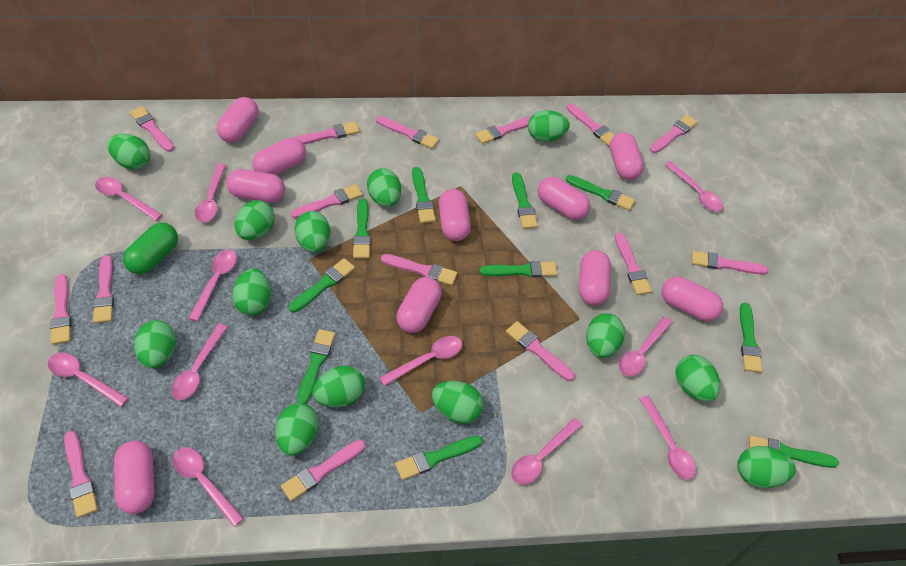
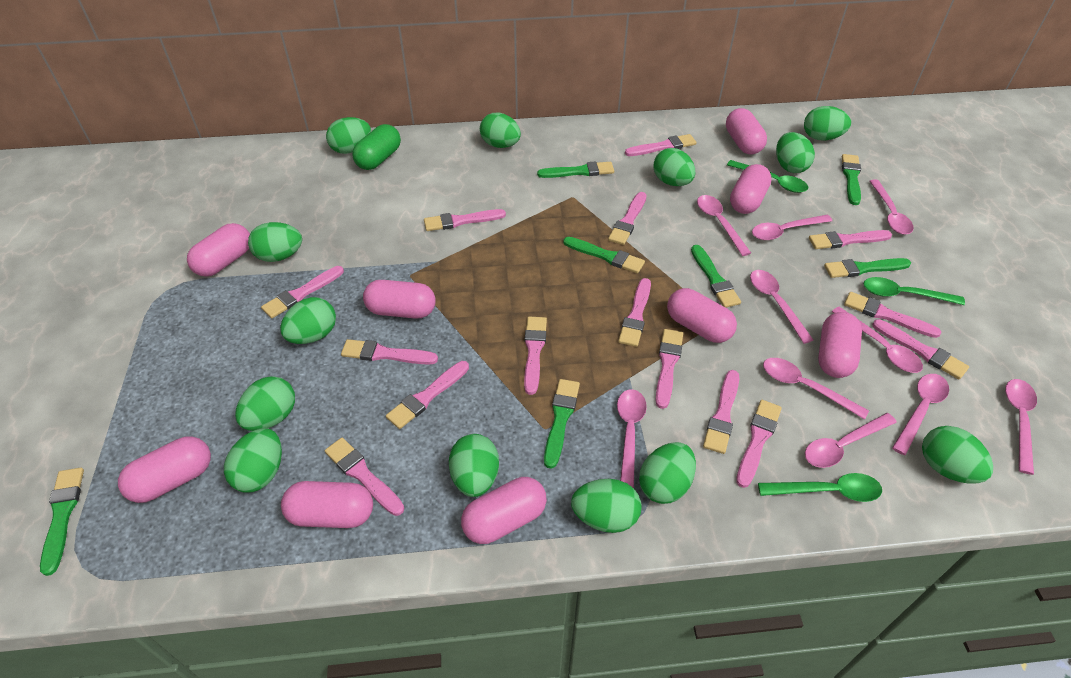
green brush: [289,258,355,313] [297,329,335,404] [353,199,371,259] [395,435,482,480] [412,167,436,223] [479,261,557,277] [512,172,538,229] [566,175,635,211] [740,303,762,373] [749,436,839,468] = 10 -> [40,468,84,576] [537,161,614,178] [544,379,580,469] [563,237,645,273] [691,245,741,308] [824,258,911,278] [842,154,861,205] = 7
green spoon: none = 0 -> [727,160,809,193] [758,473,882,502] [864,277,965,305] = 3
pink capsule: [114,441,155,514] [217,97,258,143] [226,169,285,203] [252,138,306,175] [396,277,442,333] [439,189,471,241] [538,177,590,220] [579,250,611,306] [610,132,644,180] [662,277,723,321] = 10 -> [118,436,211,503] [187,223,250,277] [281,481,373,528] [363,280,436,319] [461,477,547,544] [667,288,737,343] [726,108,767,154] [730,164,772,214] [818,312,862,378] = 9
pink spoon: [48,352,129,407] [95,177,162,221] [171,324,227,400] [173,447,244,527] [188,249,237,322] [195,163,226,222] [379,336,462,386] [511,418,583,485] [619,316,673,377] [639,395,696,480] [665,161,723,211] = 11 -> [617,389,647,488] [697,195,751,256] [750,270,813,344] [752,215,832,240] [763,358,869,420] [805,413,897,468] [832,307,923,373] [869,180,913,235] [892,374,949,455] [1005,379,1037,475] = 10

